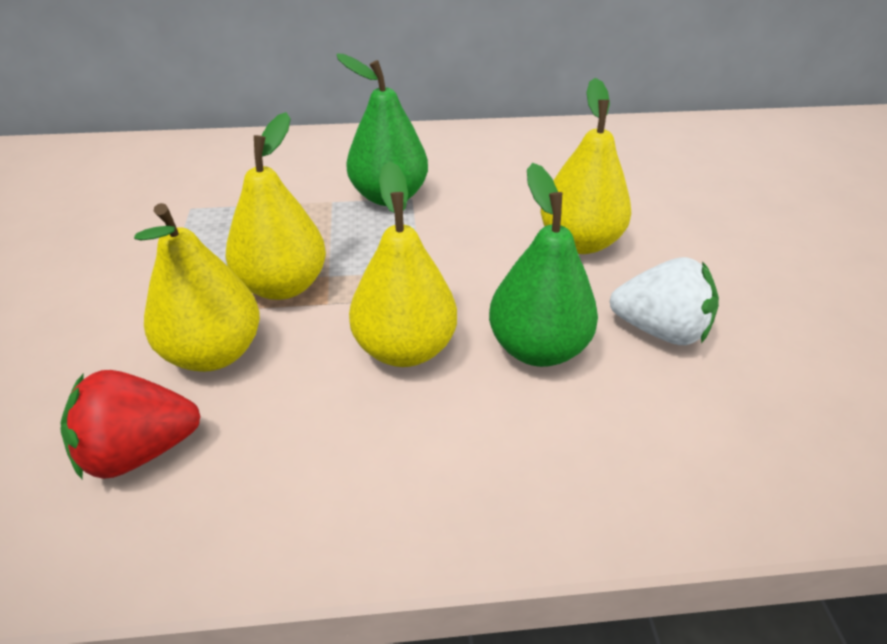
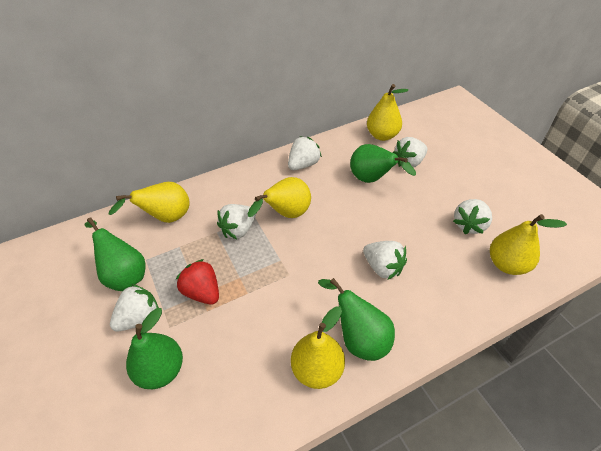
green pear: [337,54,428,206] [489,163,598,367] = 2 -> [85,217,145,291] [126,308,183,389] [318,278,395,361] [350,144,416,183] = 4
white strawberry: [610,257,719,345] = 1 -> [110,284,159,332] [217,204,256,239] [288,136,322,170] [363,241,407,280] [393,137,427,168] [453,199,492,234] = 6
yellow pear: [134,203,260,372] [226,112,326,300] [349,161,457,367] [541,78,631,254] = 4 -> [109,182,190,223] [248,177,311,218] [291,306,345,389] [367,84,408,141] [490,214,567,275] = 5

